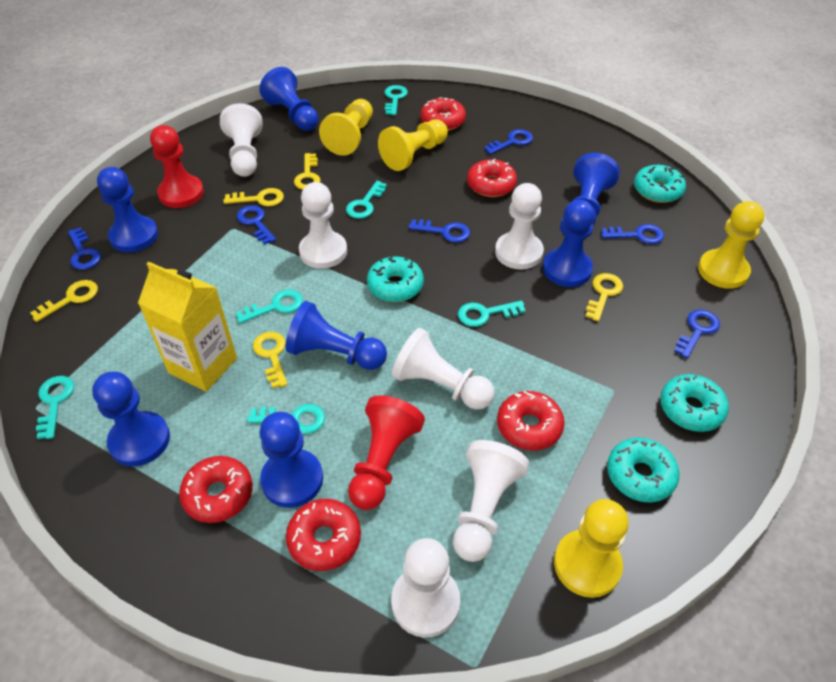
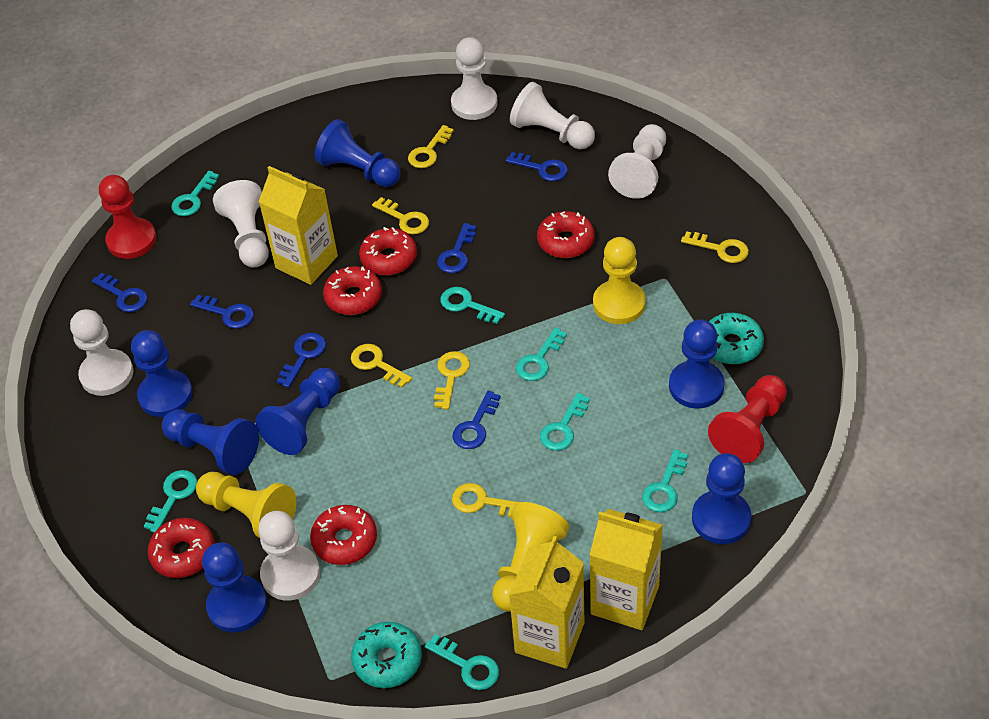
turquoise donut: [367,256,424,302] [607,438,680,502] [634,165,686,203] [660,374,729,432] = 4 -> [351,622,422,688] [709,313,764,364] = 2
turquoise key: [36,376,74,439] [236,289,303,324] [247,404,325,434] [346,181,387,219] [385,85,408,115] [458,301,526,327] = 6 -> [144,470,198,532] [171,171,219,216] [425,634,499,690] [440,287,505,324] [516,328,567,381] [540,393,590,451] [642,449,688,512] = 7
yellow carton: [138,261,237,392] = 1 -> [259,166,338,285] [509,536,584,669] [590,509,663,630] = 3
yellow key: [30,280,98,322] [223,188,284,206] [253,332,288,388] [294,153,320,190] [586,273,623,321] = 5 -> [351,344,412,388] [372,197,429,235] [408,125,454,168] [434,351,470,410] [452,483,519,517] [681,231,749,263] = 6
yellow pawn: [319,99,373,156] [378,120,448,171] [554,499,629,598] [698,201,764,289] = 4 -> [196,472,296,538] [492,502,569,612] [593,237,646,324] = 3

